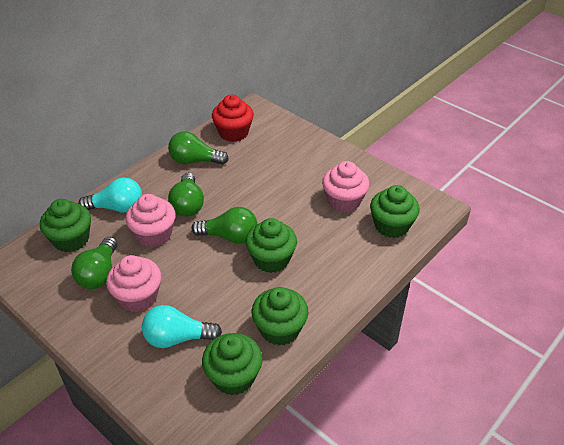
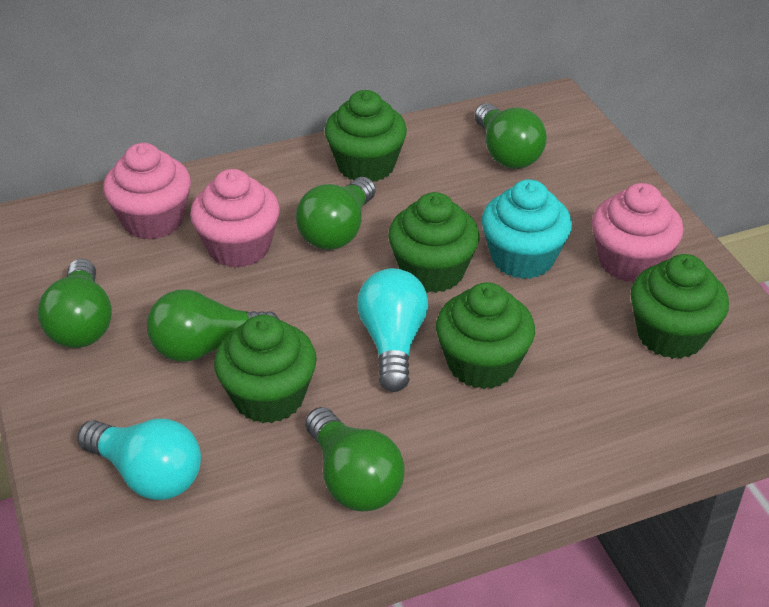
green light bulb: [71,237,117,289] [168,131,229,165] [168,173,204,217] [191,207,257,244] = 4 -> [38,259,112,348] [147,289,280,362] [296,177,376,250] [305,407,405,511] [475,103,547,169] = 5
red cupcake: [212,94,254,142] = 1 -> none = 0
turquoise cupcake: none = 0 -> [481,179,572,279] = 1

